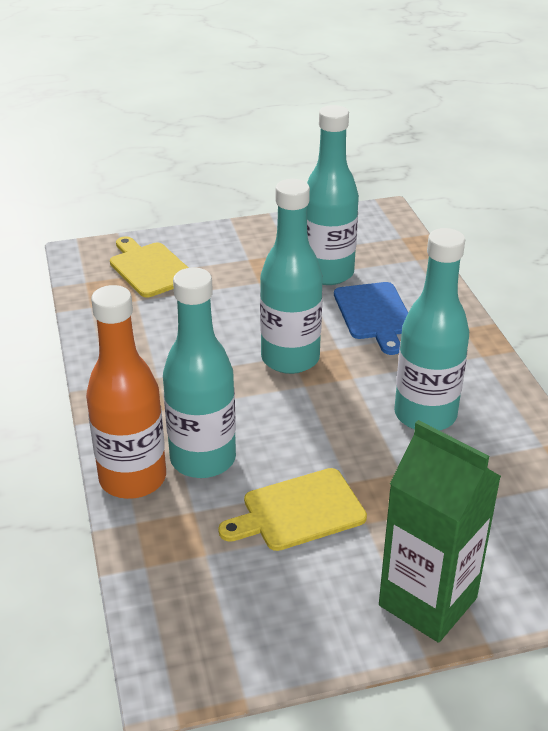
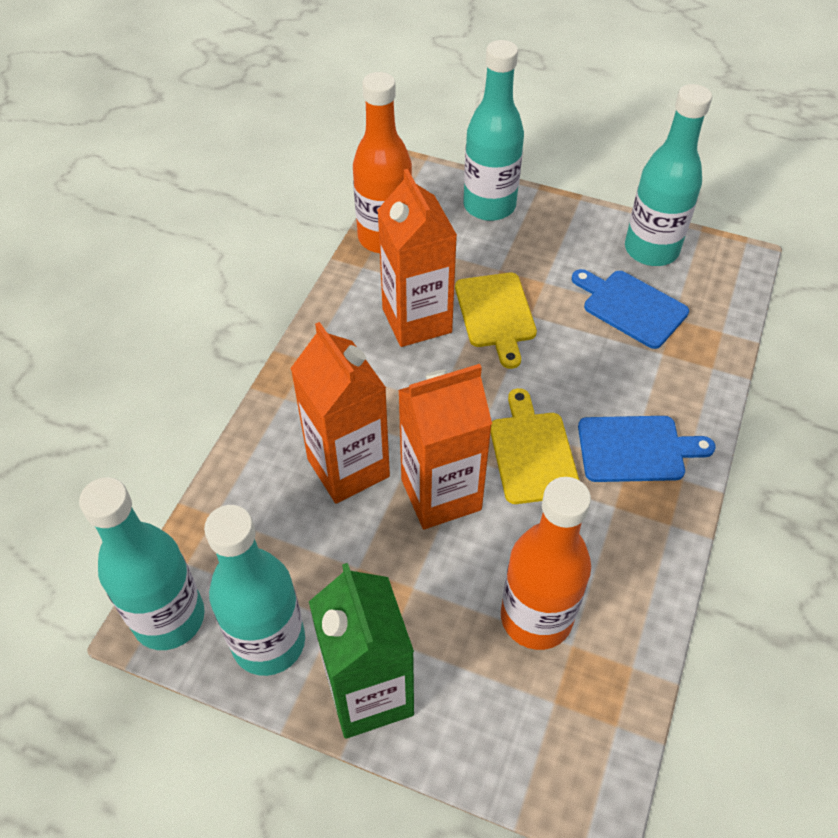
blue cutting board: [334,282,408,355] = 1 -> [572,269,689,349] [578,416,715,482] = 2
orange bottle: [86,285,166,499] = 1 -> [353,72,412,253] [501,477,591,650] = 2
orange carton: none = 0 -> [290,322,390,503] [377,169,457,347] [398,364,492,529] = 3

